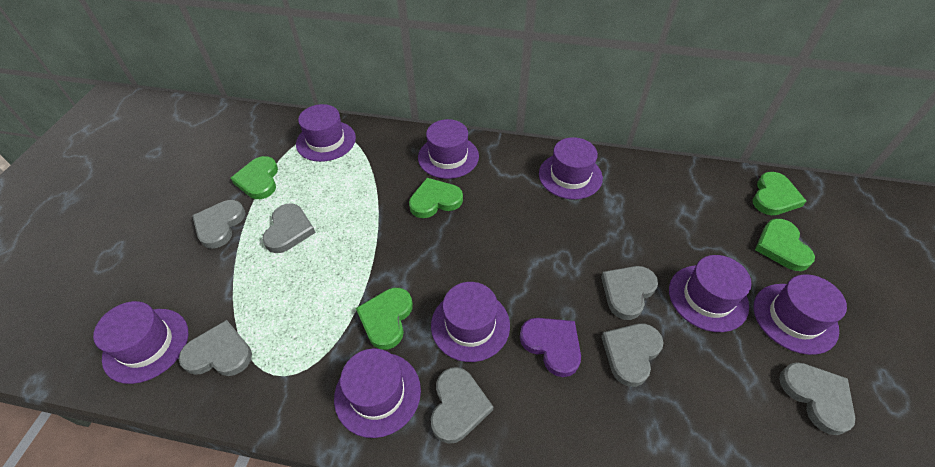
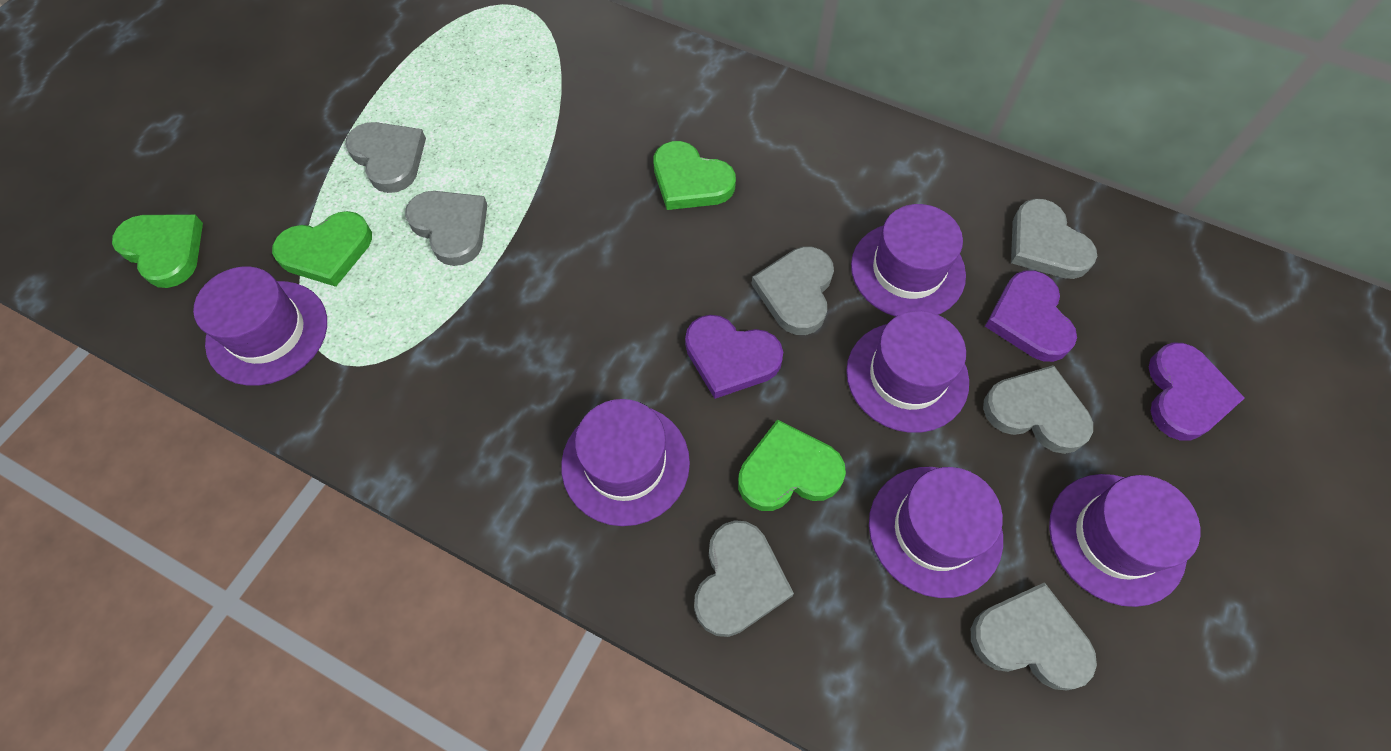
green heart: [231,156,278,199] [356,288,413,350] [409,178,463,218] [753,172,806,215] [755,219,815,271] = 5 -> [112,214,203,288] [272,211,372,287] [654,141,736,210] [738,419,846,511] = 4
purple hat: [93,301,188,384] [296,104,356,162] [334,348,421,438] [418,119,479,179] [431,282,510,362] [539,137,603,199] [669,255,752,332] [753,274,847,355] = 8 -> [193,266,327,386] [561,399,690,526] [846,311,969,433] [851,204,966,317] [869,467,1003,598] [1049,474,1201,607] = 6
purple heart: [520,318,581,377] = 1 -> [685,315,783,399] [985,270,1077,362] [1149,343,1245,441] = 3

